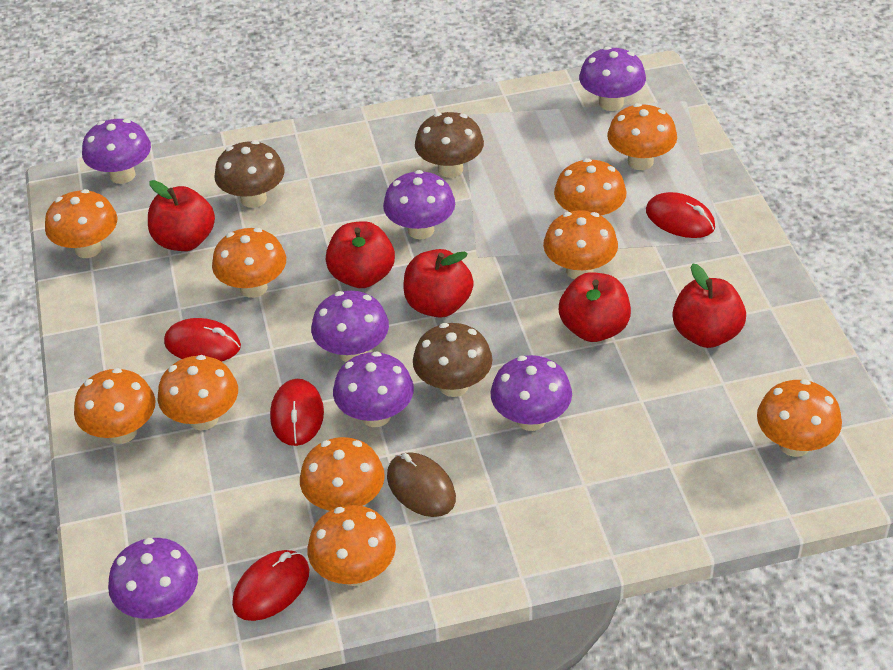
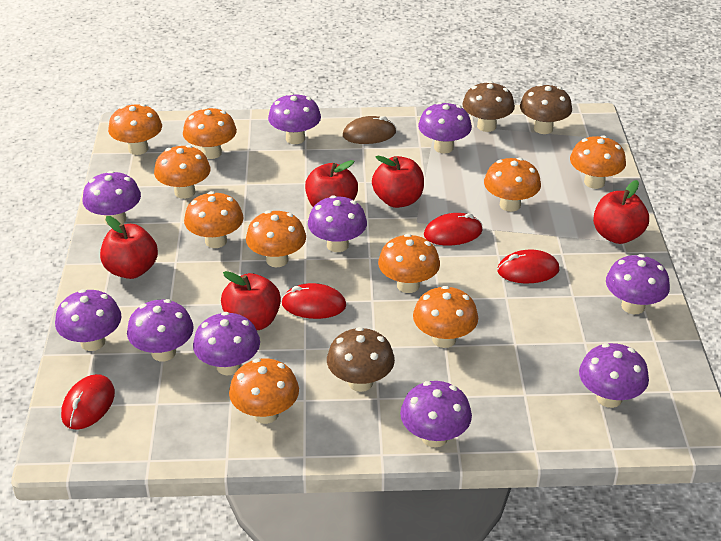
purple mushroom: [82,119,151,184] [108,538,198,620] [311,291,389,362] [333,351,414,427] [383,170,455,239] [490,355,572,431] [579,46,646,111] = 7 -> [55,289,121,351] [82,171,141,226] [127,299,194,361] [193,312,260,375] [268,93,321,144] [308,195,367,252] [400,381,472,448] [418,102,472,154] [579,343,649,408] [606,254,670,314] = 10

